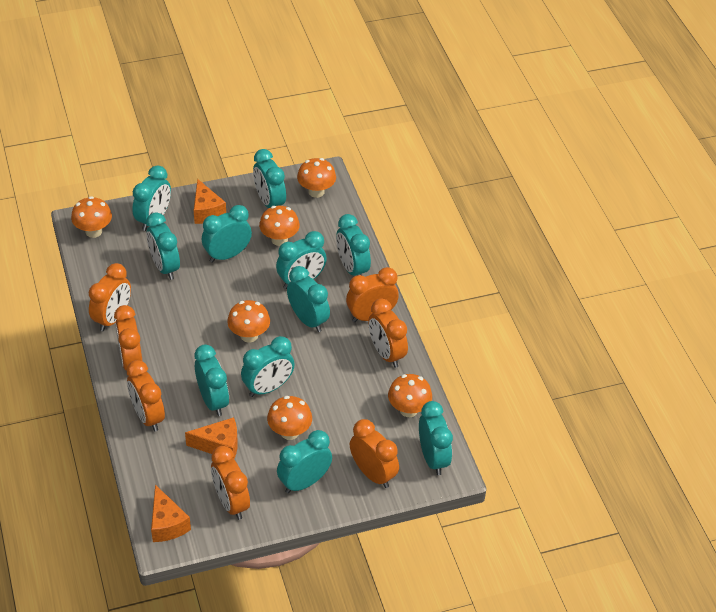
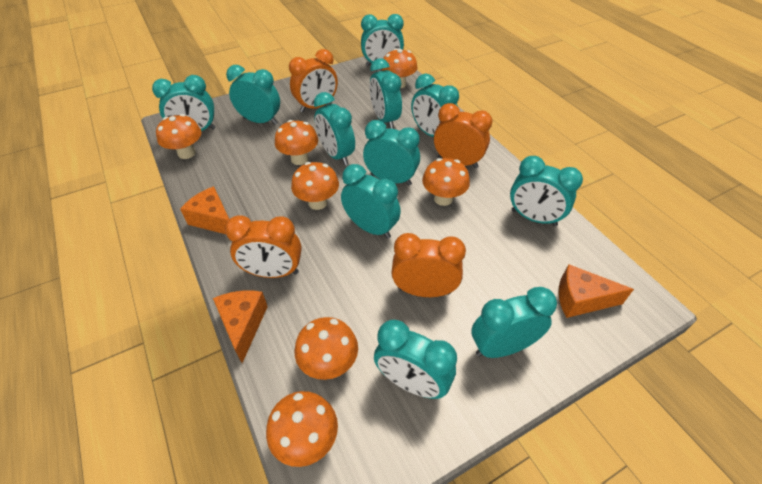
orange clock: [89,263,131,331] [114,305,143,370] [127,360,165,432] [211,446,250,520] [346,267,399,322] [350,419,399,488] [368,299,408,368] = 7 -> [225,215,302,278] [289,49,338,112] [391,233,466,297] [434,103,492,168] = 4
orange mushroom: [71,196,112,238] [227,300,270,343] [259,206,300,246] [267,396,312,440] [297,158,336,198] [388,374,432,417] = 6 -> [156,114,201,159] [266,391,338,467] [275,120,318,165] [291,162,339,210] [295,317,358,380] [382,48,418,88] [422,158,470,206] = 7

